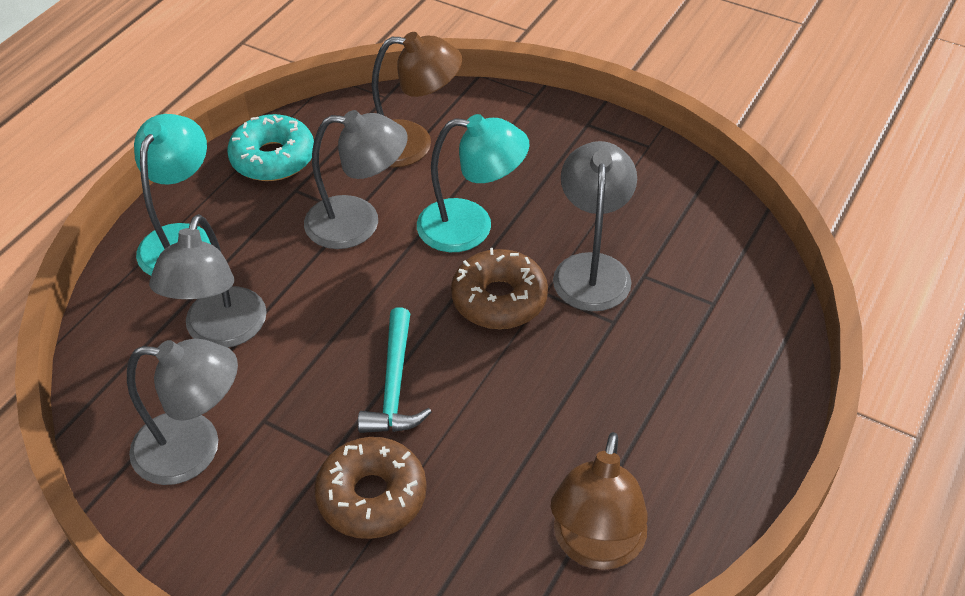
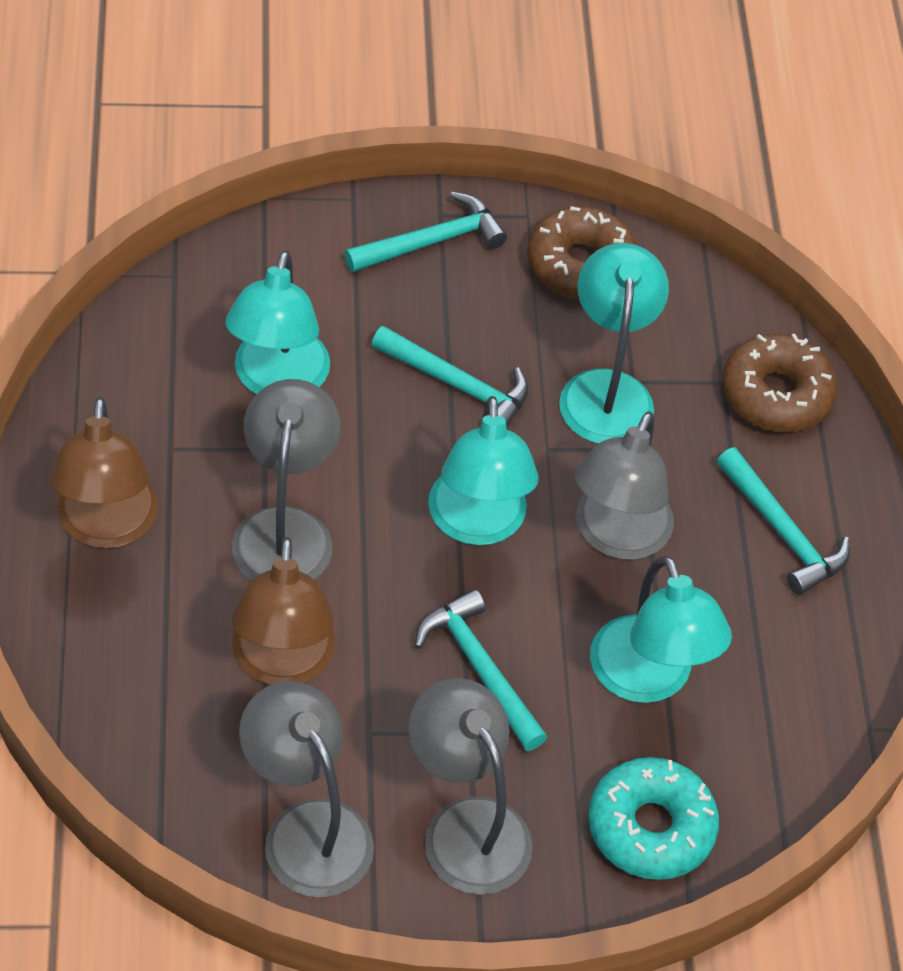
turquoise hammer: [358,307,431,433] = 1 -> [344,192,507,272] [372,326,528,427] [415,589,547,751] [717,447,850,595] = 4
turquoise lamp: [134,114,211,276] [417,114,529,252] = 2 -> [225,250,330,394] [428,396,539,545] [559,243,669,444] [590,556,732,703] = 4

